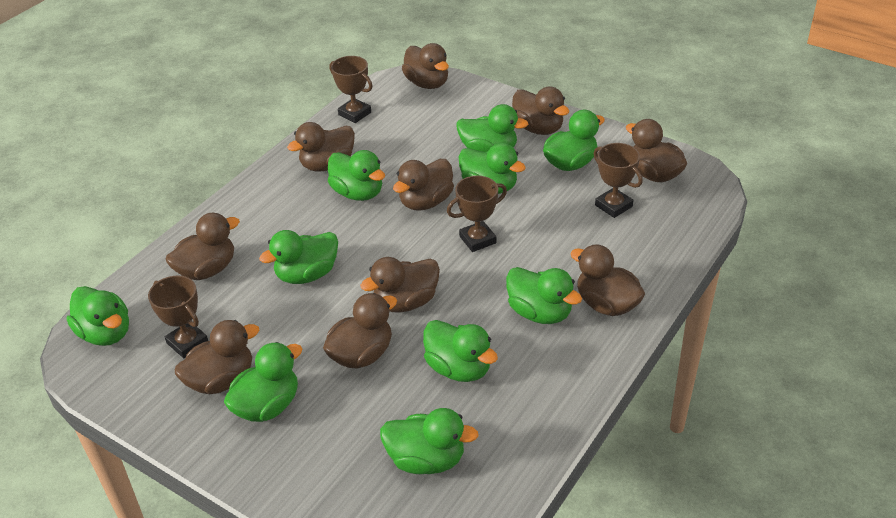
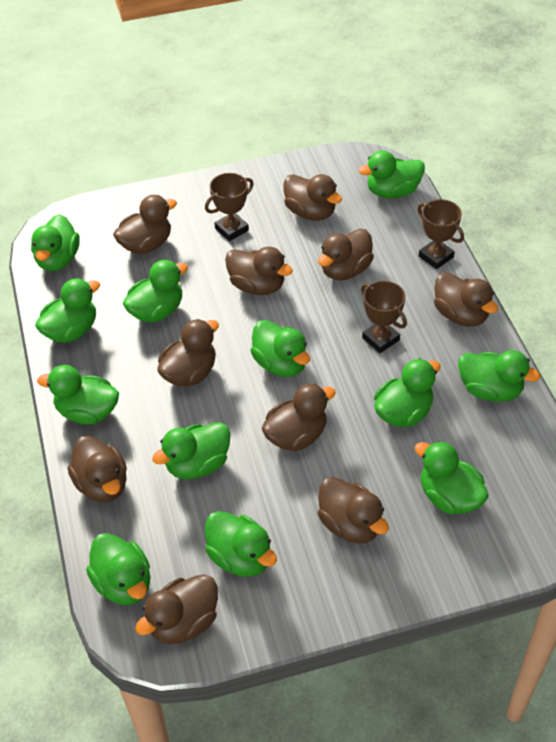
brown trophy: [148,276,208,358] [329,56,373,123] [447,176,507,252] [594,143,643,218] = 4 -> [205,173,254,241] [361,281,407,353] [418,199,464,269] = 3
green duck: [66,286,129,346] [224,342,302,422] [259,230,338,284] [328,150,385,201] [380,408,479,474] [423,320,498,382] [456,104,529,152] [459,143,526,194] [506,267,582,324] [543,110,605,171] = 10 -> [31,214,80,271] [35,278,100,343] [37,365,119,425] [86,533,150,605] [123,260,188,323] [152,422,230,479] [205,511,277,577] [250,320,310,377] [359,150,425,198] [374,358,441,427] [415,441,489,514] [458,350,540,402] = 12

